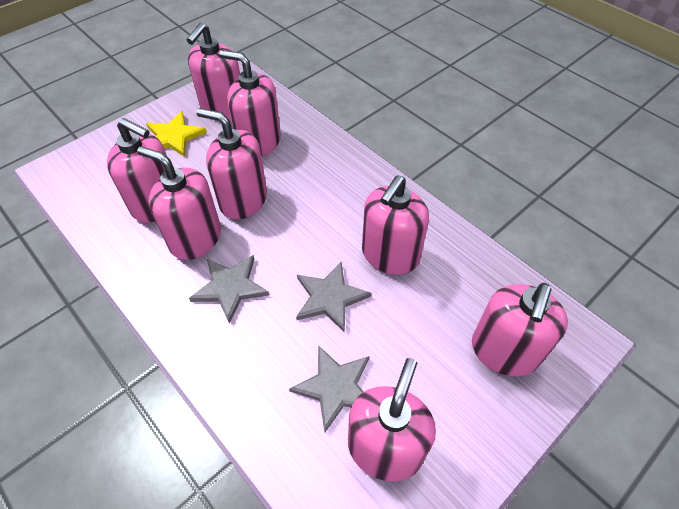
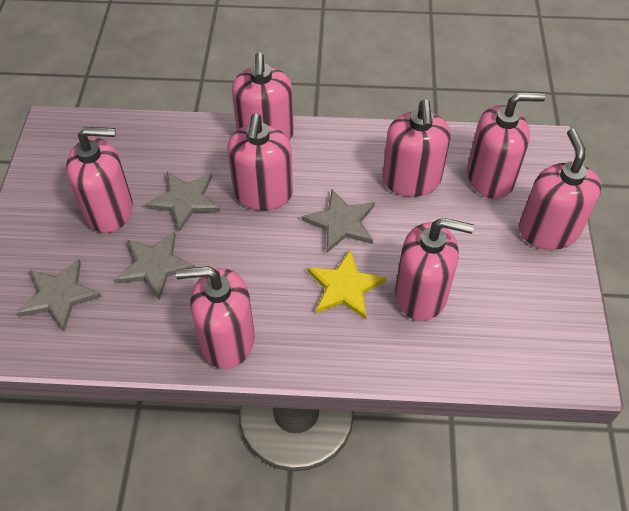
grey star: [189,255,269,324] [289,345,369,432] [296,261,372,333] = 3 -> [18,259,102,331] [115,231,195,300] [145,172,220,232] [302,189,375,253] = 4

